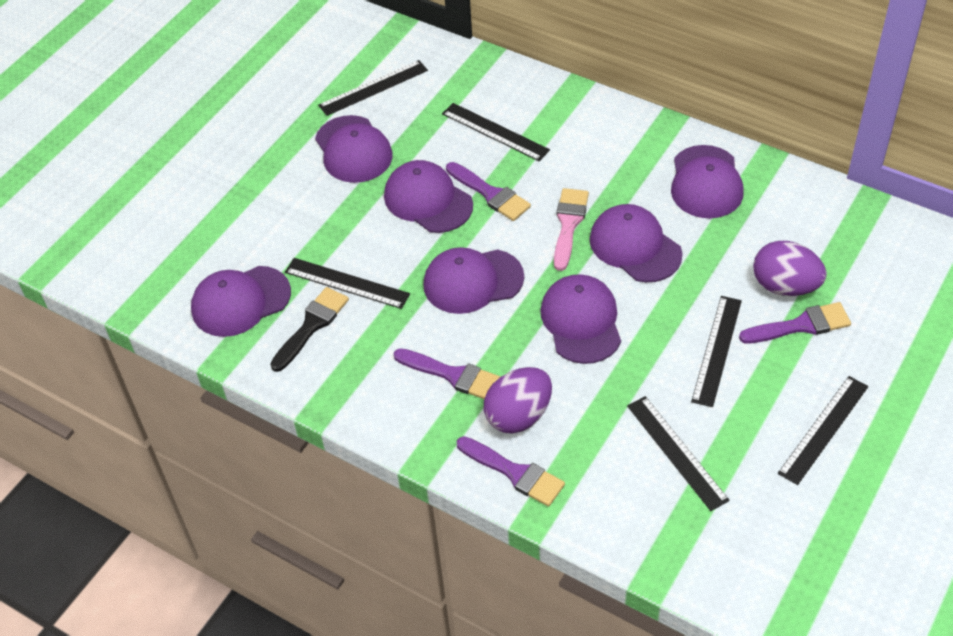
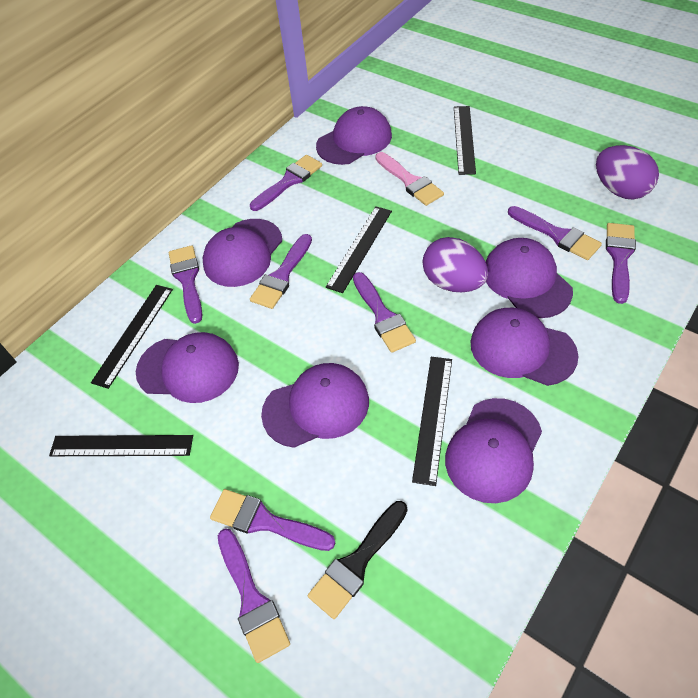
black ruler: [285,258,410,309] [318,60,428,116] [442,103,550,161] [627,396,730,511] [691,296,742,407] [778,376,868,485] = 6 -> [49,435,193,456] [91,285,173,389] [326,206,392,293] [412,357,452,486] [454,106,476,175] = 5
purple brush: [393,348,500,399] [446,162,531,221] [457,436,565,507] [739,302,851,343] = 4 -> [169,245,202,324] [210,489,335,551] [218,529,290,663] [250,155,322,211] [250,234,312,309] [353,272,416,353] [508,206,602,260] [606,223,636,304] = 8

